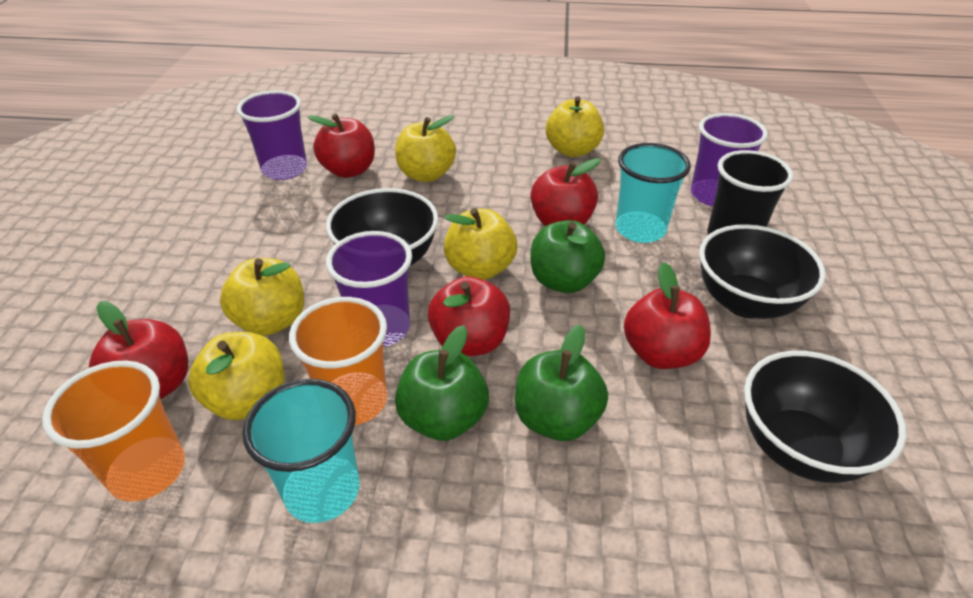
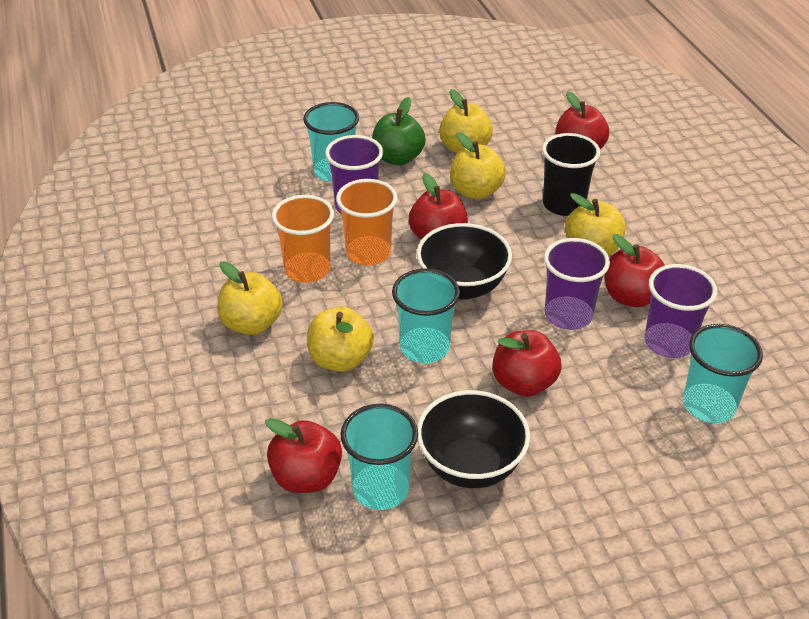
black bowl: [326,188,438,266] [699,224,826,319] [744,351,906,483] = 3 -> [417,223,512,300] [417,390,530,488] = 2
green apple: [395,325,489,441] [515,325,608,441] [531,220,605,293] = 3 -> [372,97,426,166] = 1
turquoise cup: [242,379,360,523] [615,143,691,243] = 2 -> [303,102,359,182] [340,404,418,510] [392,268,460,363] [683,324,763,423] = 4

